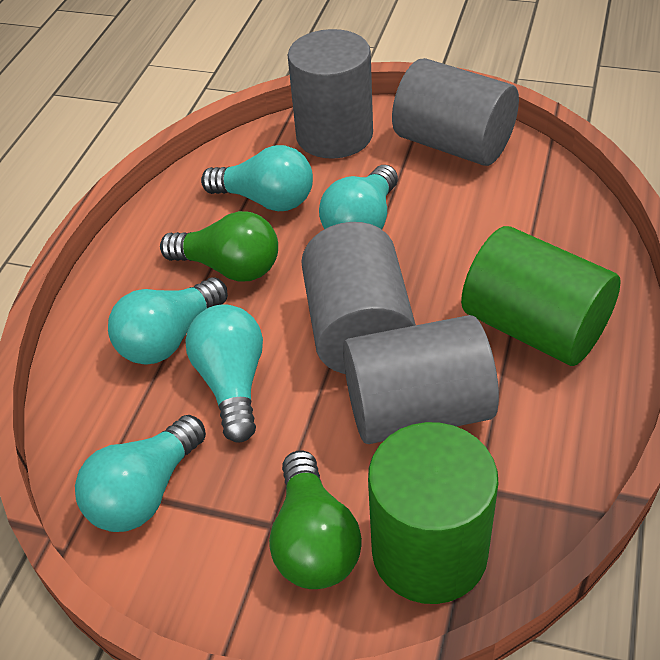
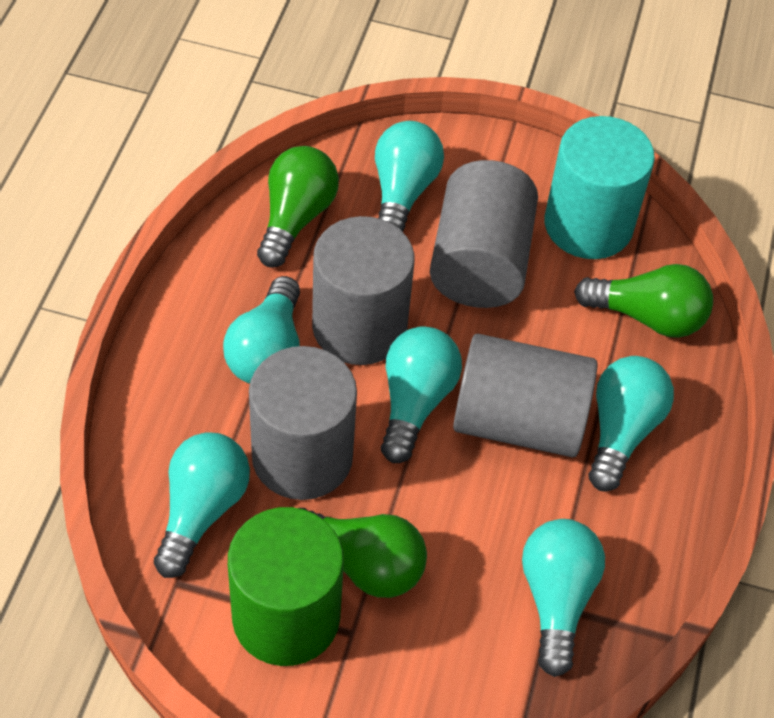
green cylinder: [368,422,498,604] [461,226,621,366] = 2 -> [228,507,344,666] = 1
green light bulb: [160,211,278,281] [269,450,362,589] = 2 -> [257,146,339,268] [299,508,427,598] [574,264,713,338] = 3
turquoise cylinder: none = 0 -> [544,116,655,259] = 1
turquoise light bulb: [75,415,206,532] [108,277,228,364] [185,304,263,442] [201,145,313,211] [319,165,398,230] = 5 -> [154,432,250,578] [223,276,300,384] [375,121,444,232] [381,326,462,463] [522,519,605,677] [589,356,674,492] = 6

